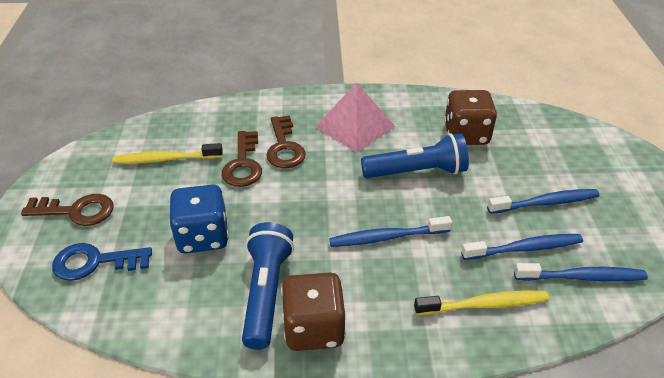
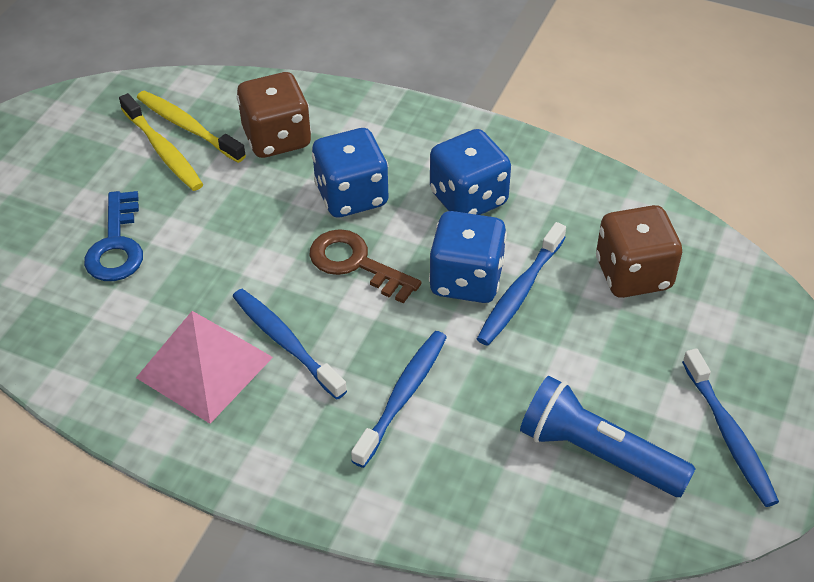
blue dice: [169,184,229,253] = 1 -> [312,128,389,218] [429,211,507,303] [430,129,511,215] = 3
blue flashlight: [242,222,294,350] [361,133,469,178] = 2 -> [520,376,696,497] = 1
brown key: [21,194,114,226] [222,131,262,187] [266,115,306,168] = 3 -> [310,229,422,303] = 1

